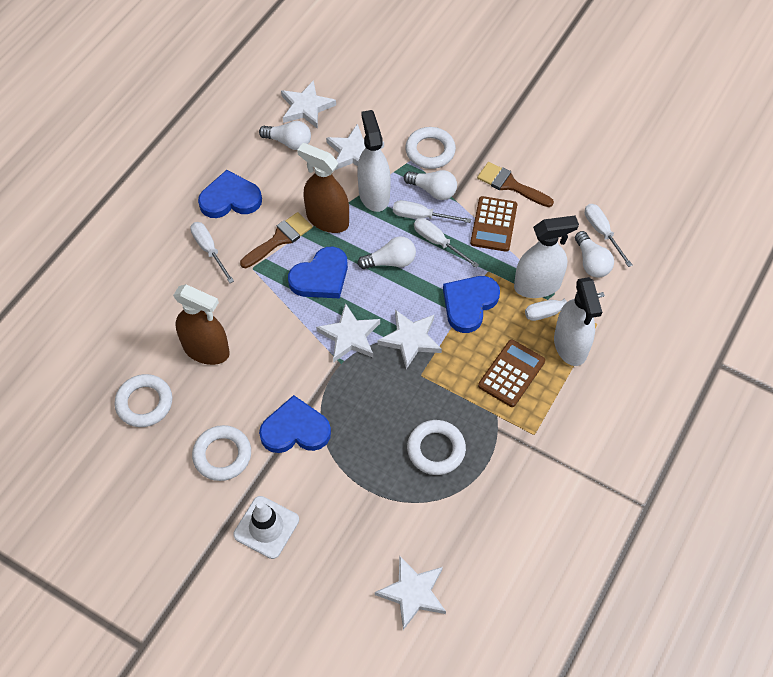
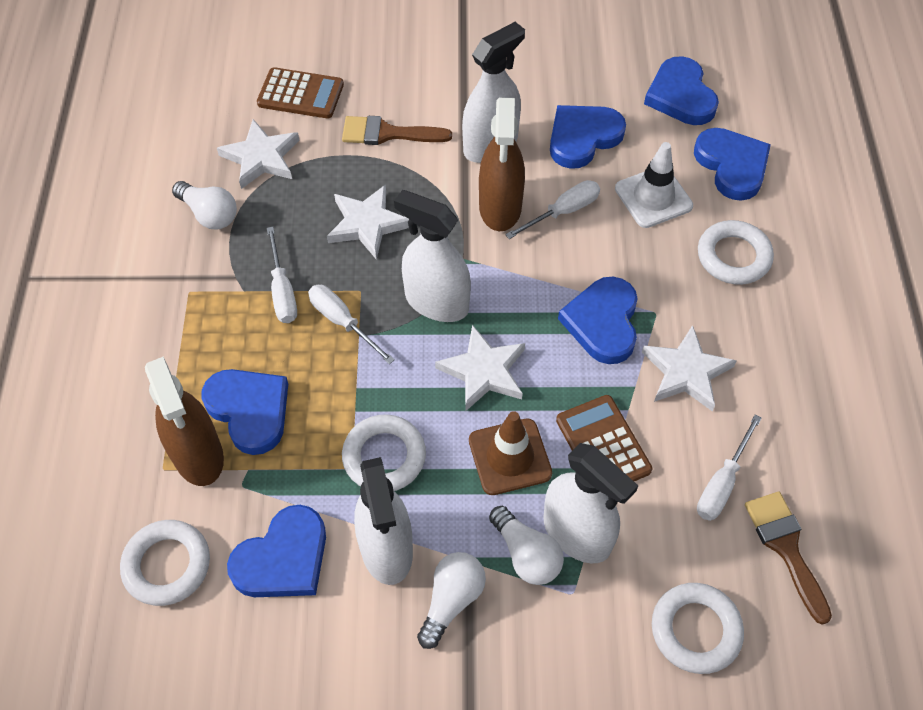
blue heart: [198,170,262,218] [259,395,331,453] [288,247,348,299] [443,276,500,333] = 4 -> [201,369,288,455] [227,505,326,597] [550,105,626,169] [558,277,638,364] [644,56,719,125] [694,128,771,201] = 6
brown traffic cone: none = 0 -> [469,411,552,495] = 1
white light bulb: [259,121,311,150] [358,237,416,269] [404,170,457,200] [575,231,614,278] = 4 -> [172,181,237,230] [417,552,486,649] [489,506,564,585] = 3
white screwdriver: [190,222,234,283] [393,200,471,223] [414,218,479,268] [525,292,605,321] [585,204,632,267] = 5 -> [267,227,297,323] [308,285,395,364] [505,180,600,239] [697,415,762,521] = 4
white spray bottle: [357,110,391,212] [514,215,579,298] [554,277,602,366] = 3 -> [354,457,413,585] [394,190,471,322] [462,22,525,163] [544,443,638,563] = 4
white star: [281,80,336,129] [316,303,380,363] [326,124,384,170] [375,555,446,630] [377,310,442,369] = 5 -> [217,119,300,189] [327,184,409,260] [435,325,525,412] [642,325,737,412] = 4

